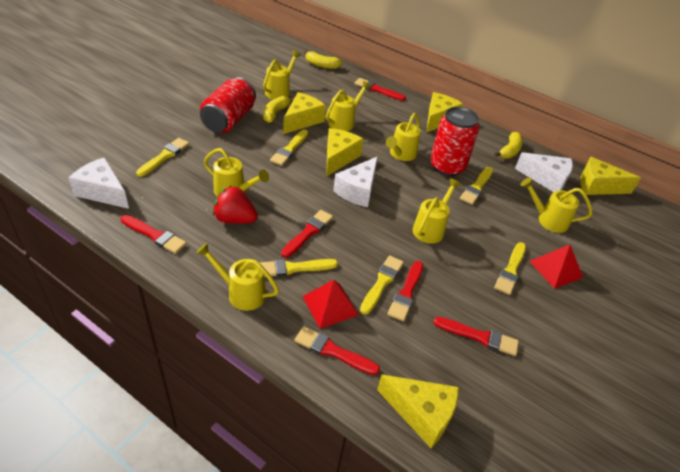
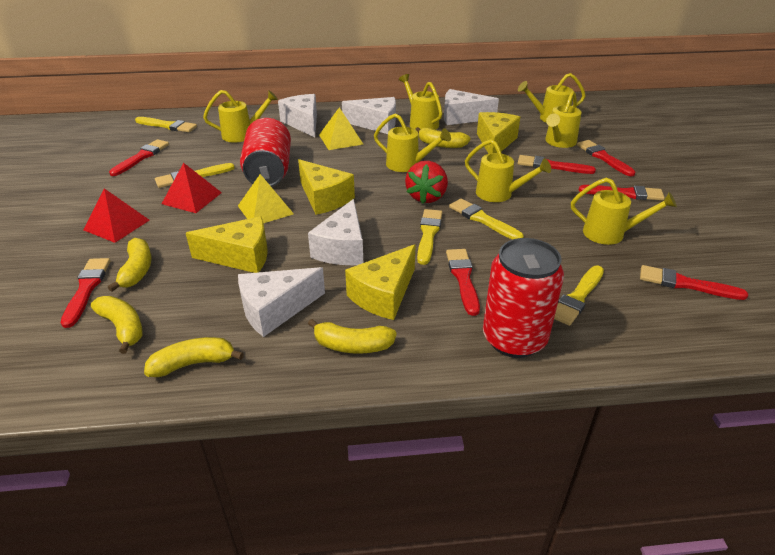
red brush: [120,215,187,254] [281,210,333,258] [295,326,380,375] [354,78,406,101] [387,261,423,321] [433,317,519,356] = 6 -> [61,258,110,328] [109,139,169,176] [446,249,480,316] [518,155,596,174] [577,140,636,177] [579,185,665,201] [640,265,748,300] = 7
white cheese: [68,157,129,209] [333,157,378,207] [515,152,573,192] = 3 -> [238,267,325,337] [278,94,317,137] [308,199,363,265] [342,97,396,134] [444,89,499,125] = 5
yellow banana: [263,96,294,123] [304,50,342,69] [494,132,523,159] = 3 -> [91,296,143,354] [108,238,152,292] [144,337,244,377] [308,319,397,354] [415,127,470,148] = 5
yellow brush: [136,138,189,177] [260,259,338,277] [270,129,308,166] [360,255,404,314] [460,167,493,205] [494,242,526,295] = 6 -> [135,117,197,132] [155,163,235,188] [417,209,443,265] [449,199,524,240] [554,265,604,326] = 5
yellow cheese: [283,92,326,134] [326,128,364,177] [377,375,459,448] [426,92,463,133] [580,157,641,195] = 5 -> [186,216,268,273] [298,159,355,215] [345,244,416,320] [477,112,520,154] = 4
yellow pyramid: none = 0 -> [238,174,294,223] [319,107,363,150] = 2

